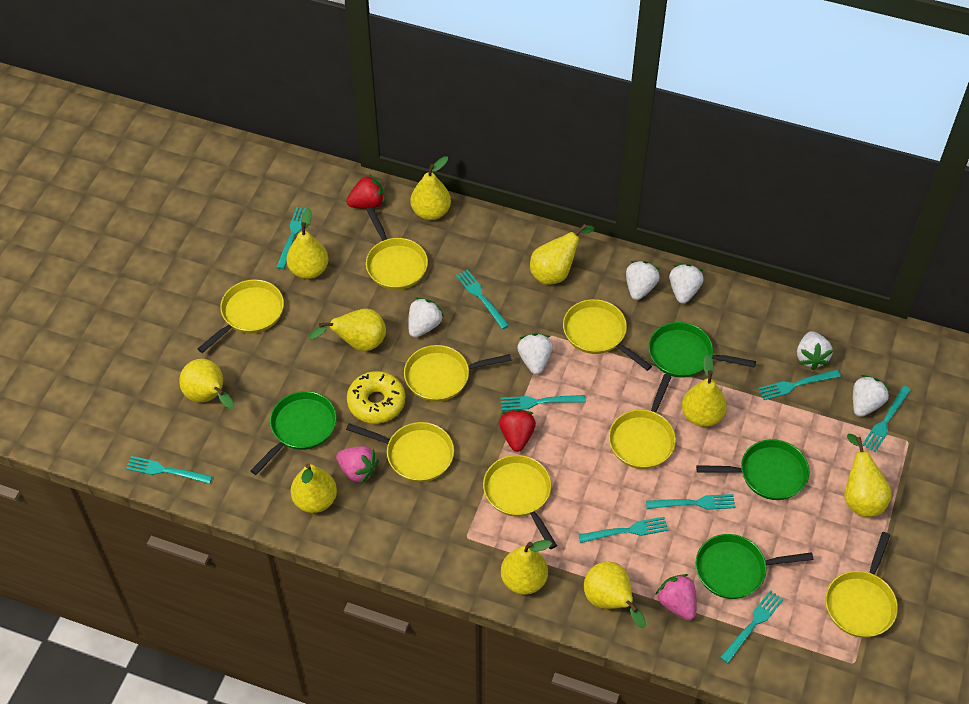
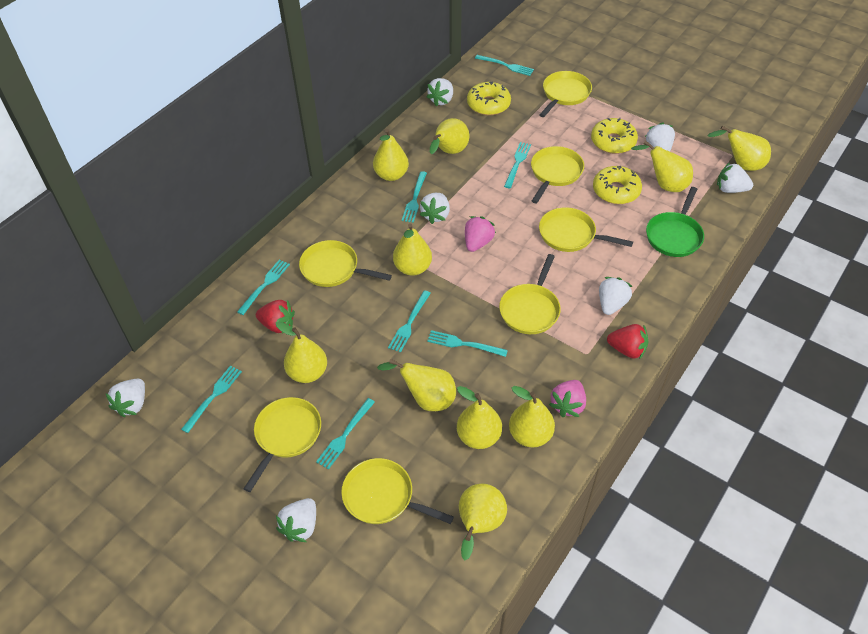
green pan: [250,391,337,475] [649,322,756,378] [695,534,813,599] [696,439,810,500] = 4 -> [646,187,704,257] = 1
turquoise fork: [126,456,213,484] [276,207,306,269] [456,269,509,329] [500,395,586,411] [579,517,668,543] [646,494,735,510] [720,590,784,663] [758,370,841,400] [862,386,911,452] = 9 -> [181,366,242,433] [237,260,290,315] [316,398,375,469] [388,290,431,353] [402,171,427,223] [427,330,508,357] [475,55,534,76] [504,142,531,188] = 8
white strawberry: [408,297,444,338] [517,333,553,374] [626,261,660,300] [669,264,704,304] [797,331,833,370] [853,375,890,417] = 6 -> [105,378,145,417] [276,498,316,542] [420,193,450,224] [426,78,453,107] [599,277,633,315] [645,123,675,151] [717,162,753,193] = 7
yellow donut: [347,371,405,424] = 1 -> [467,81,511,116] [591,118,638,154] [593,166,642,204] = 3
yellow pan: [198,279,284,353] [346,422,454,482] [366,207,428,290] [404,345,512,402] [483,455,557,549] [563,299,652,371] [609,374,676,469] [825,532,898,638] = 8 -> [244,397,321,492] [299,240,392,287] [341,458,454,524] [499,254,561,334] [531,146,584,203] [539,71,592,117] [539,207,633,252] = 7

